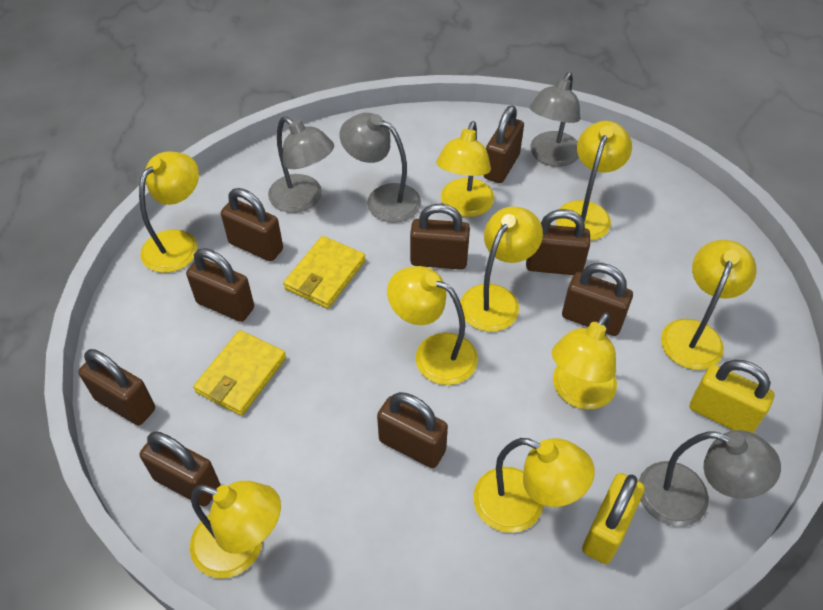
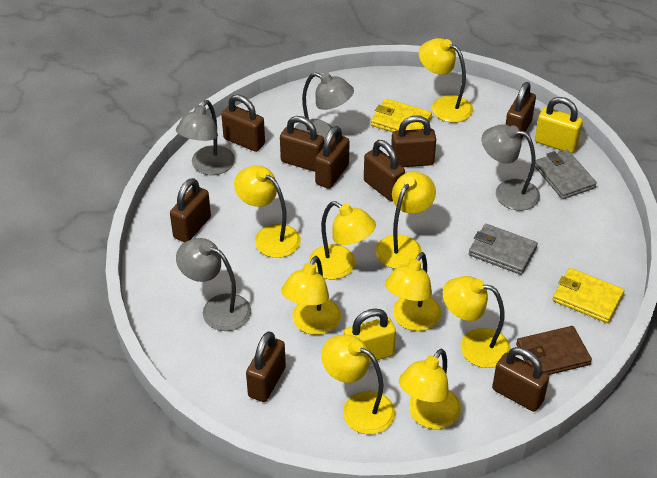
brown wallet: none = 0 -> [516,326,592,375] = 1
grey wallet: none = 0 -> [469,224,538,275] [535,150,597,199] = 2

